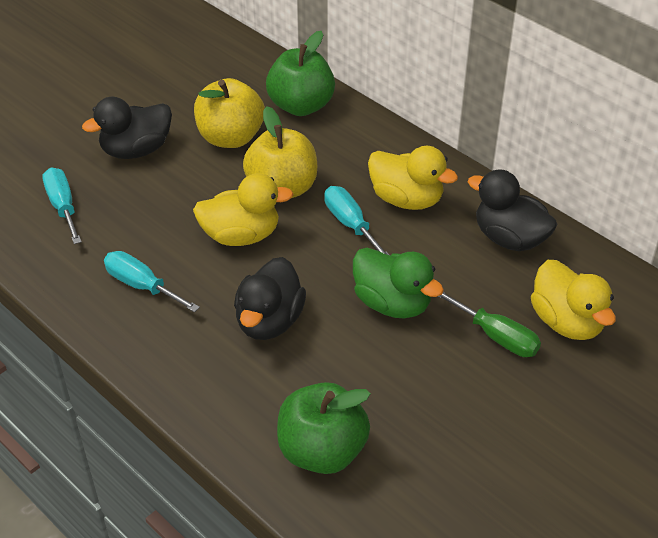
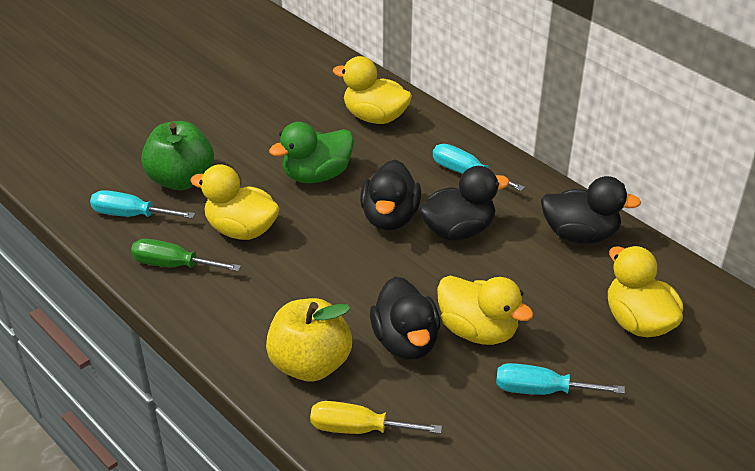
black duck: [82,97,172,159] [234,257,306,340] [468,169,557,251] = 3 -> [360,160,421,231] [370,277,440,359] [419,166,509,241] [541,176,641,244] = 4
green apple: [266,31,335,116] [277,382,371,474] = 2 -> [141,121,214,190] = 1
yellow apple: [194,78,265,148] [243,106,317,198] = 2 -> [266,298,352,382] = 1
yellow duck: [193,173,294,246] [368,146,458,210] [531,260,616,340] = 3 -> [190,164,280,240] [333,56,412,124] [437,276,533,345] [608,246,684,337] = 4
yellow screwdriver: none = 0 -> [310,401,442,434] = 1

